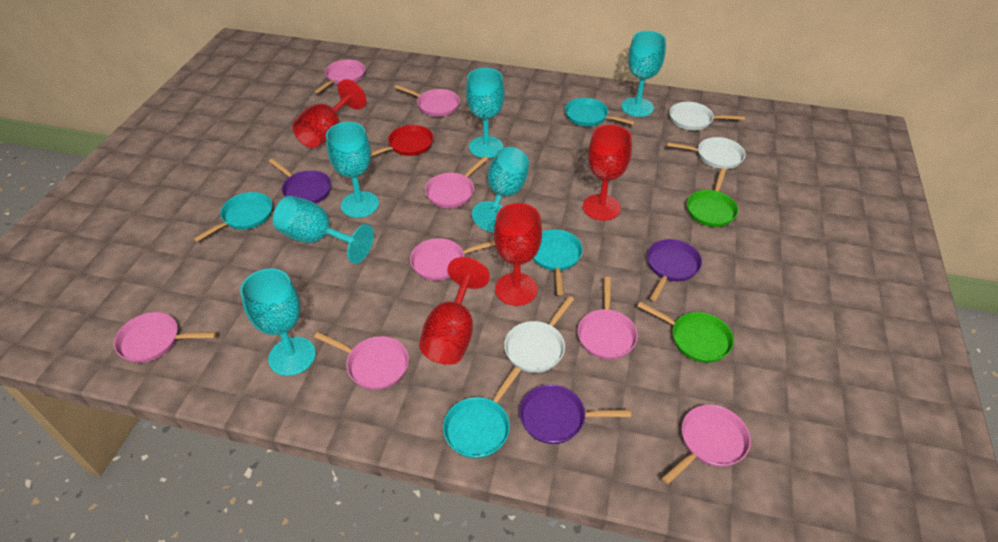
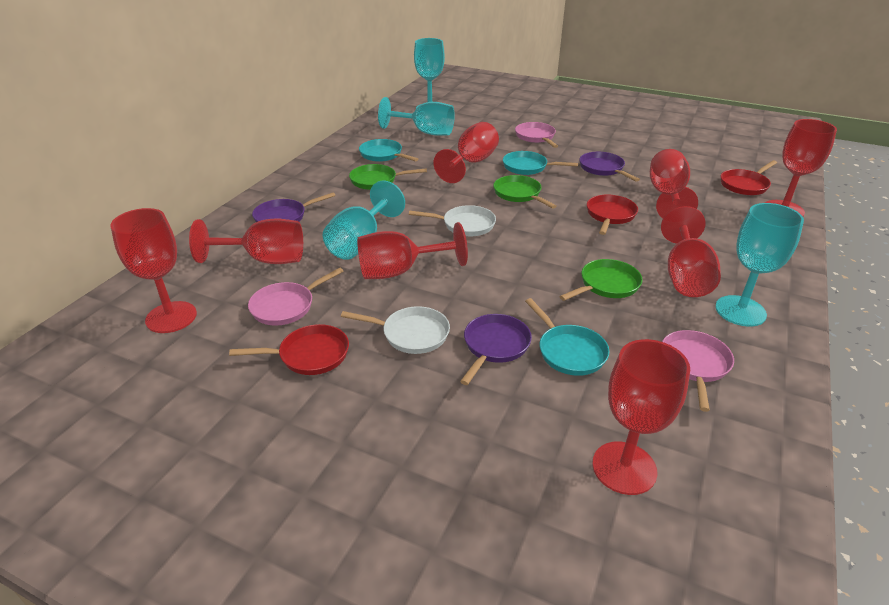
green pan: [637,302,734,363] [687,168,738,227] = 2 -> [349,164,427,190] [493,175,557,209] [559,259,643,301] = 3
pink pan: [114,312,216,363] [314,60,365,93] [314,332,409,390] [394,85,460,117] [410,238,495,281] [425,156,488,208] [577,277,638,360] [662,405,751,484] = 8 -> [248,268,344,325] [515,122,558,148] [662,330,734,412] = 3
red goblet: [292,79,366,148] [419,257,490,365] [494,203,542,306] [583,125,632,221] = 4 -> [110,208,197,333] [189,219,303,264] [357,222,468,279] [434,122,499,183] [592,339,690,495] [650,149,698,218] [661,206,721,297] [765,119,837,216] = 8
red pan: [371,125,433,157] = 1 -> [229,324,349,375] [587,195,638,235] [721,160,777,195] = 3
turquoise goblet: [240,268,316,376] [273,196,374,264] [326,122,379,218] [466,68,504,158] [472,147,529,232] [621,31,666,117] = 6 -> [323,181,405,260] [378,97,455,136] [414,38,445,109] [715,203,804,327] = 4
turquoise pan: [193,192,273,242] [443,367,521,458] [533,229,583,295] [565,98,635,126] = 4 -> [359,139,418,162] [503,151,578,175] [525,298,609,376] = 3
white pan: [504,296,574,373] [667,137,745,169] [669,102,745,130] = 3 -> [341,306,450,354] [409,205,496,236] = 2

